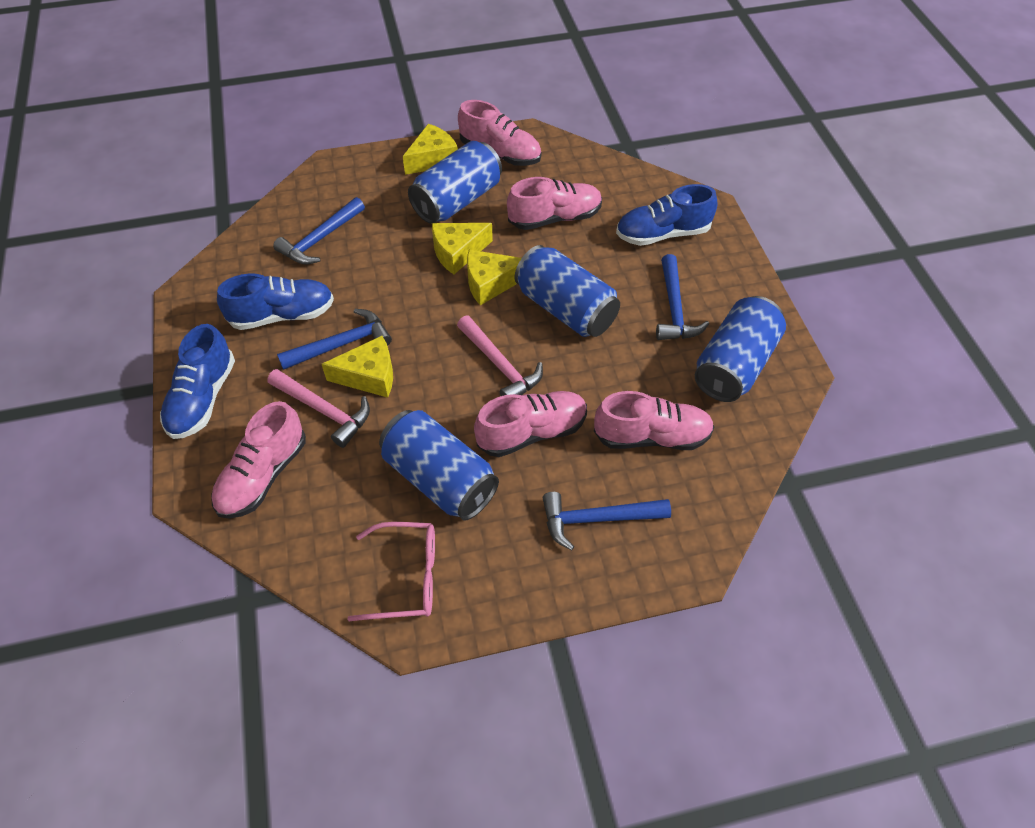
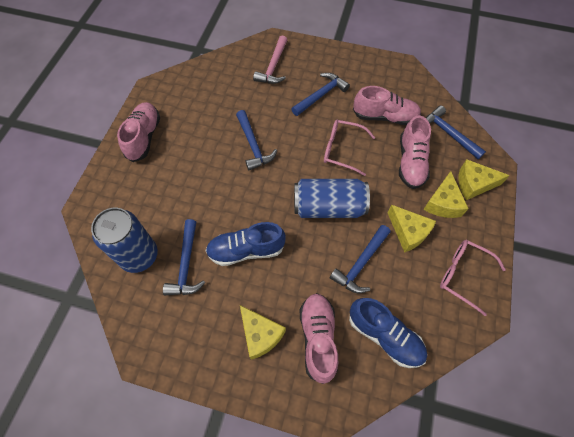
blue can: [379,410,499,521] [408,141,502,224] [515,245,620,337] [695,296,786,402] = 4 -> [91,208,158,273] [294,179,370,218] = 2
blue hammer: [273,197,365,264] [277,309,392,370] [543,492,671,550] [656,254,709,340] = 4 -> [163,219,205,295] [236,110,277,170] [291,73,350,116] [330,225,391,293] [426,106,486,159] = 5
blue shoe: [160,324,235,439] [217,273,334,330] [616,184,718,246] = 3 -> [205,222,286,266] [349,298,427,368] = 2
pink glasses: [347,522,435,621] = 1 -> [324,120,375,176] [440,240,506,316] = 2
pink hammer: [267,369,370,448] [457,315,543,396] = 2 -> [253,36,287,84] = 1
pink shoe: [211,401,306,519] [458,100,541,166] [474,391,587,457] [507,177,602,230] [594,391,714,450] = 5 -> [117,102,160,162] [300,293,338,384] [353,86,421,125] [399,115,431,189] = 4

